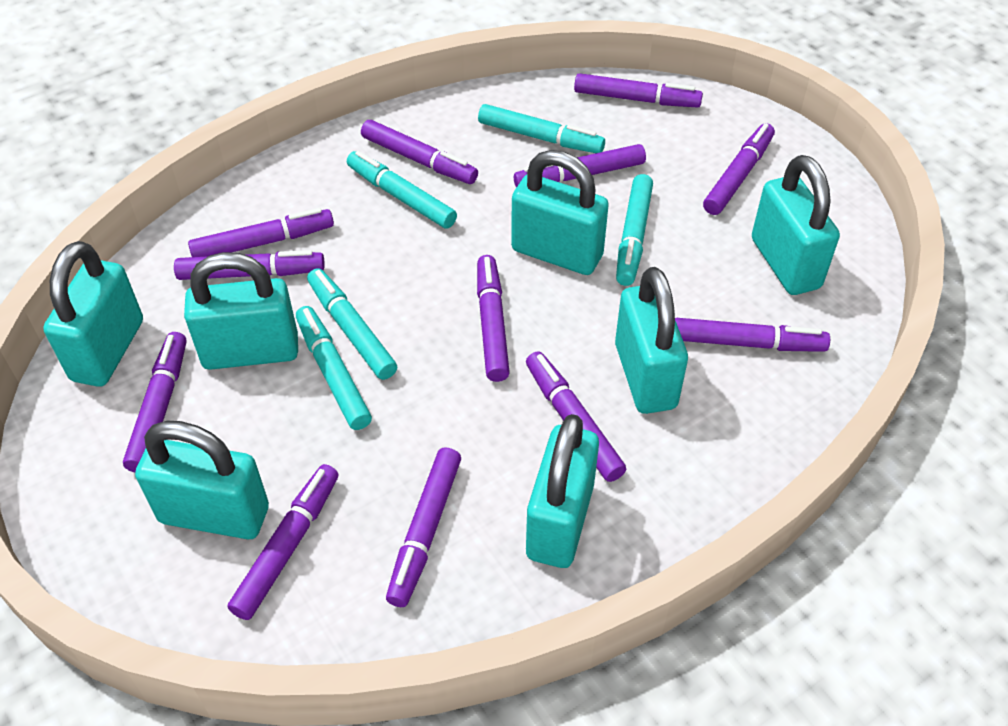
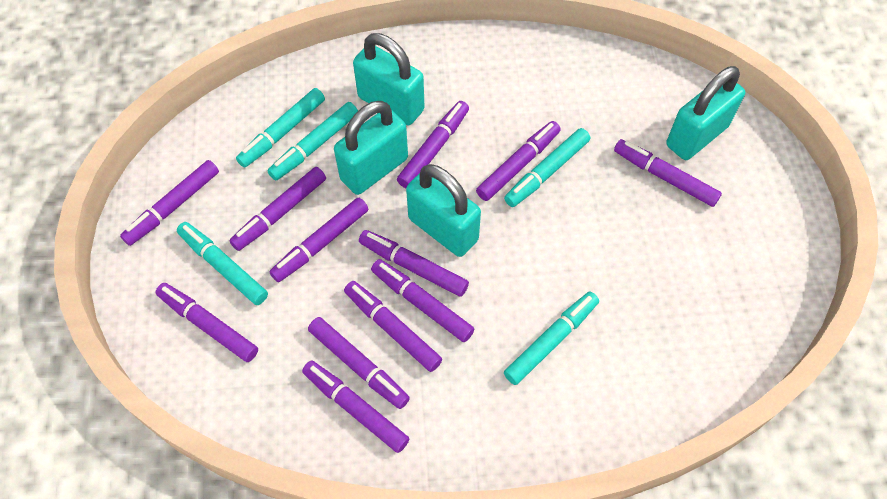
turquoise padlock: [43,241,143,387] [135,421,269,539] [184,252,298,370] [511,150,609,275] [526,414,599,568] [615,267,688,414] [752,155,840,295] = 7 -> [334,101,408,195] [353,33,425,125] [406,164,481,257] [666,66,745,160] = 4

